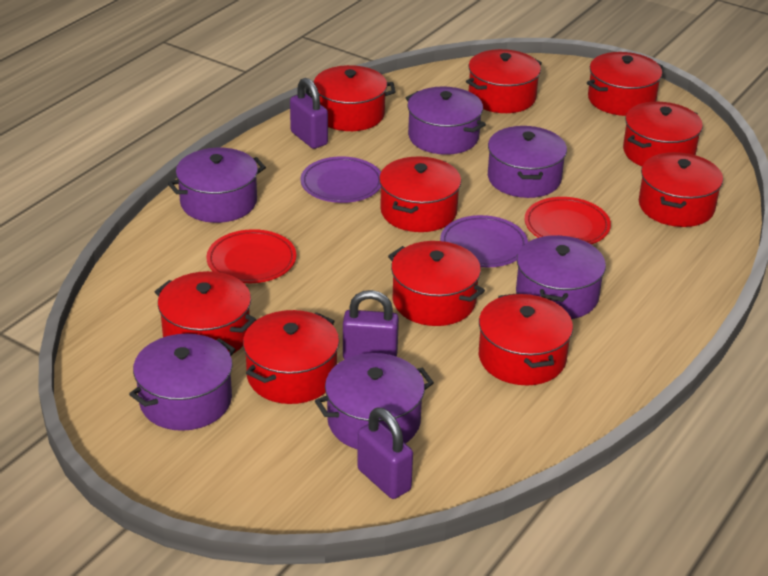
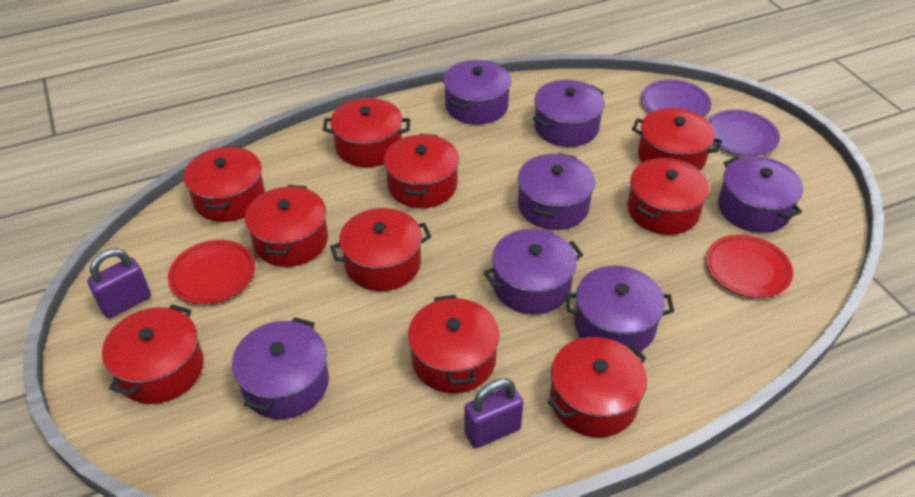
purple padlock: [290,78,328,149] [343,290,399,360] [357,407,413,499] = 3 -> [87,249,151,318] [464,378,523,448] = 2
purple pot: [129,334,236,431] [168,148,266,223] [315,353,434,450] [406,86,486,155] [488,126,567,198] [516,235,606,319] = 6 -> [232,317,329,419] [443,60,511,125] [484,229,583,315] [518,153,595,230] [533,80,605,147] [565,266,674,352] [718,156,803,233] = 7

